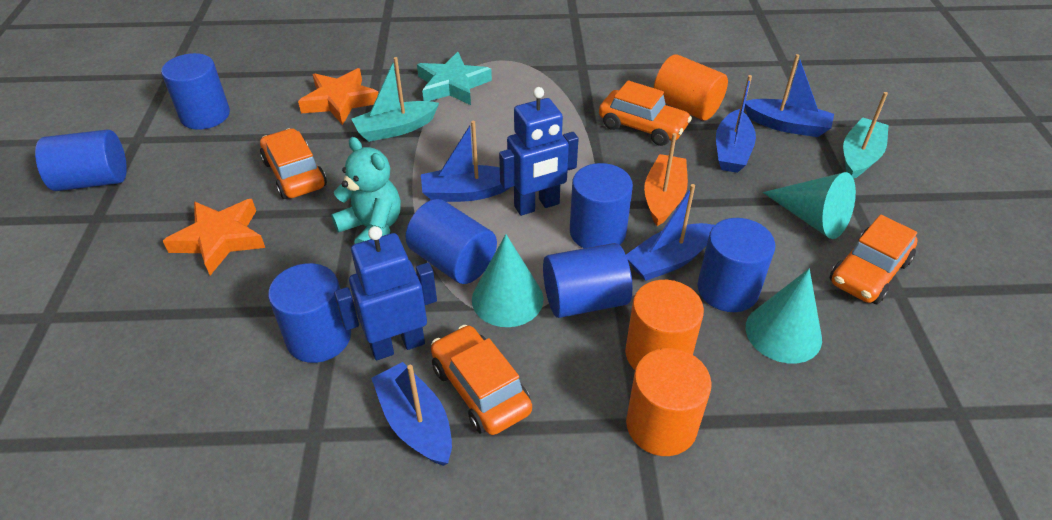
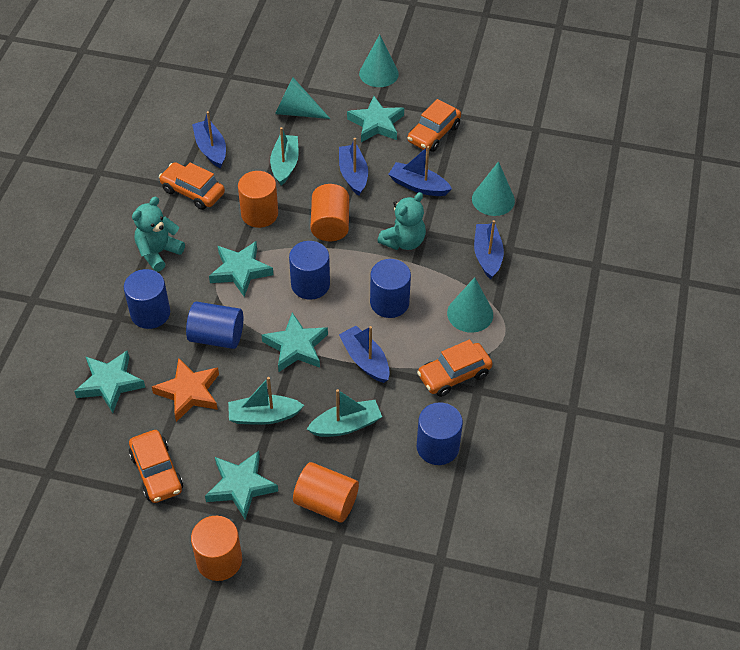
blue cylinder: [35,130,127,191] [161,53,230,130] [268,263,351,363] [405,199,497,284] [543,243,633,318] [570,163,633,248] [697,218,775,312] = 7 -> [124,269,170,329] [186,302,243,349] [289,241,330,300] [370,259,411,318] [417,402,463,465] = 5
blue robot: [334,226,437,360] [499,87,579,216] = 2 -> none = 0
orange boat: [644,133,688,226] = 1 -> none = 0
orange cylinder: [625,280,704,370] [626,348,712,456] [654,55,728,121] = 3 -> [191,516,242,581] [238,171,278,228] [293,462,359,523] [311,184,349,241] = 4
orange star: [163,199,265,275] [298,68,379,125] = 2 -> [152,358,219,422] = 1
turquoise boat: [351,57,439,142] [843,92,889,179] = 2 -> [228,377,304,425] [270,127,299,186] [307,389,382,437] = 3
turquoise cone: [472,234,544,327] [746,269,822,363] [763,172,856,239] = 3 -> [275,77,330,119] [359,34,399,87] [447,277,493,333] [472,161,515,216] = 4
turquoise star: [417,52,492,105] = 1 -> [74,350,145,413] [205,451,278,520] [209,241,273,297] [262,312,328,372] [347,96,404,142] = 5
turquoise teddy bear: [331,137,401,244] = 1 -> [132,197,185,272] [377,192,426,250] = 2

